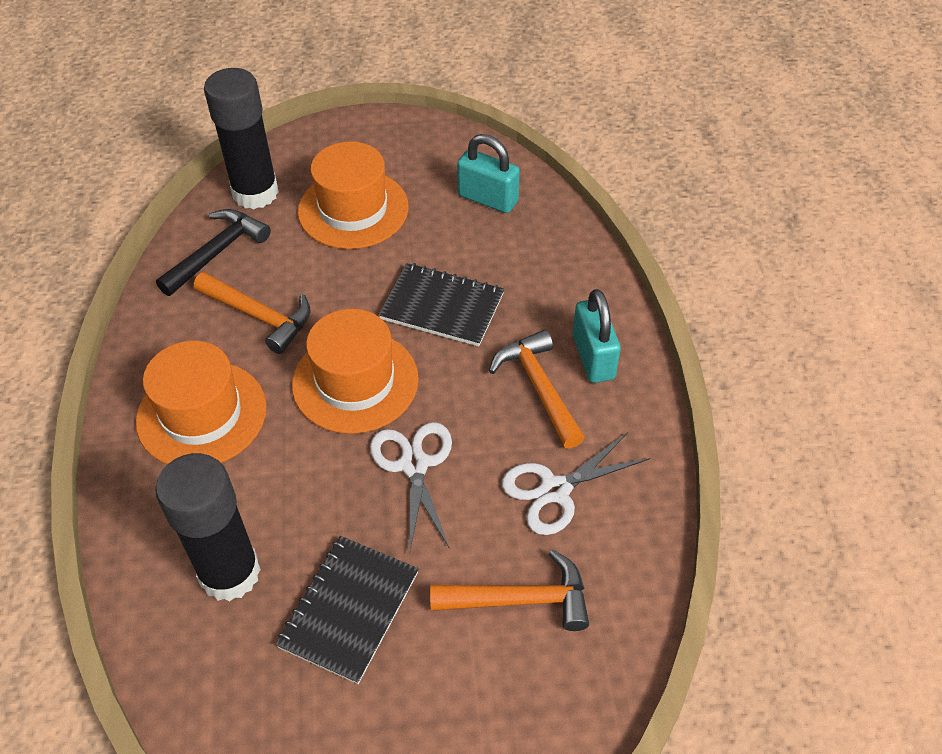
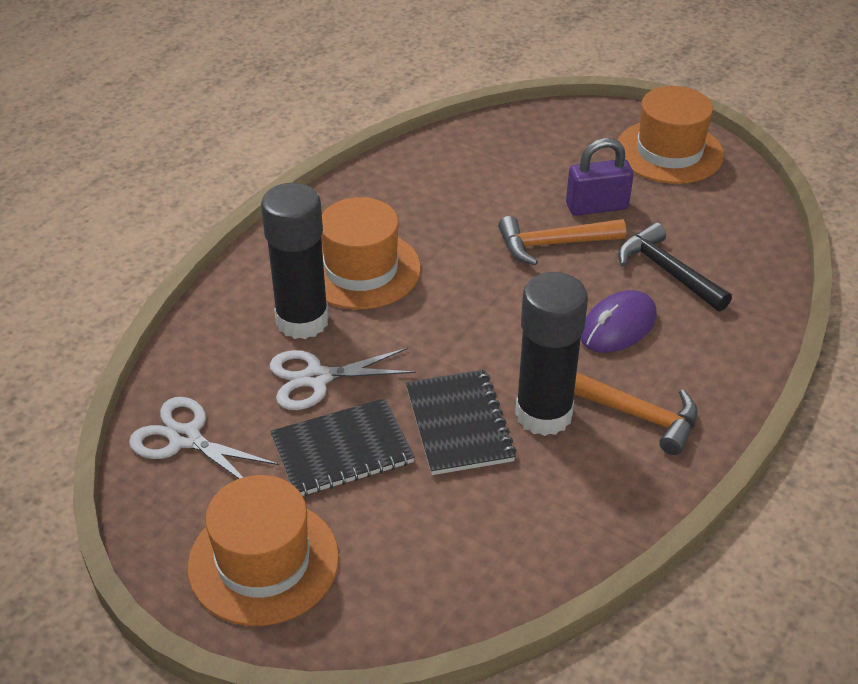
orange hammer: [194,272,310,354] [430,550,589,631] [489,330,585,449] = 3 -> [498,216,626,266] [574,372,698,455] = 2
purple mouse: none = 0 -> [581,290,656,353] = 1
purple padlock: none = 0 -> [566,138,634,216] = 1
turquoise padlock: [457,134,520,213] [573,289,621,383] = 2 -> none = 0

